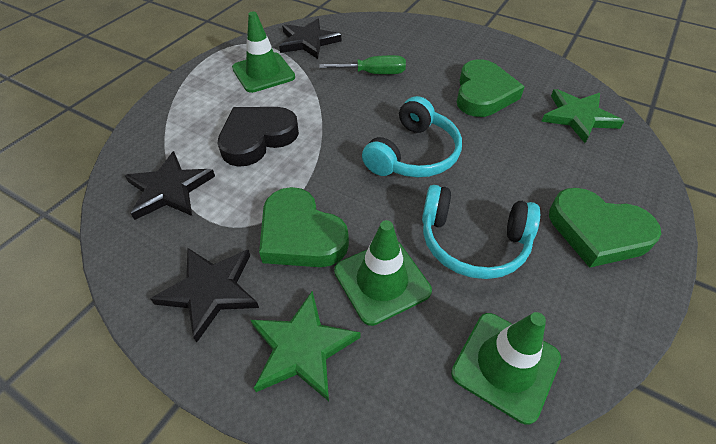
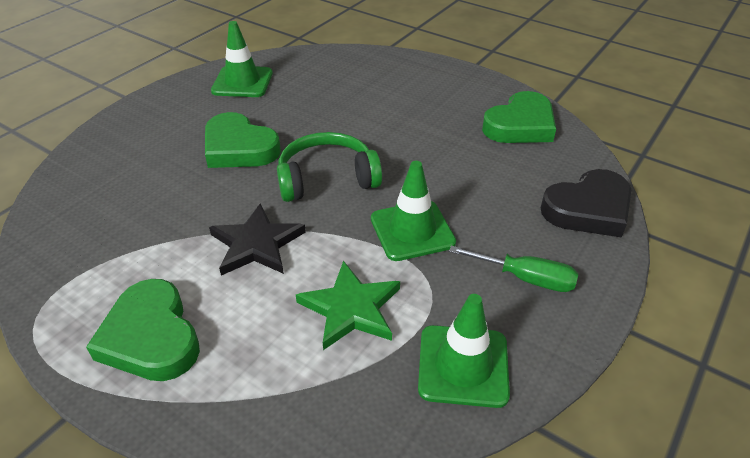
black star: [125,151,215,220] [150,248,259,342] [279,19,341,59] = 3 -> [209,203,306,275] = 1
green headphones: none = 0 -> [277,132,382,202] = 1
green star: [251,291,361,401] [541,89,624,143] = 2 -> [296,261,400,350] = 1
turquoise headphones: [362,96,462,178] [422,185,540,279] = 2 -> none = 0

